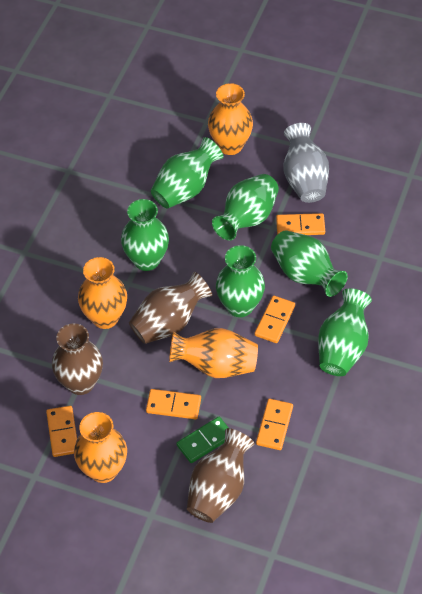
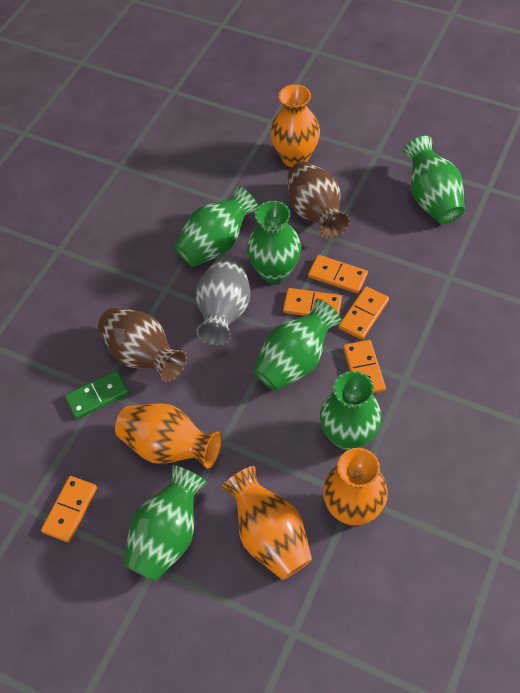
brown vase: [52,323,103,395] [129,272,212,344] [187,428,255,523] = 3 -> [98,307,187,382] [288,161,350,238] = 2

